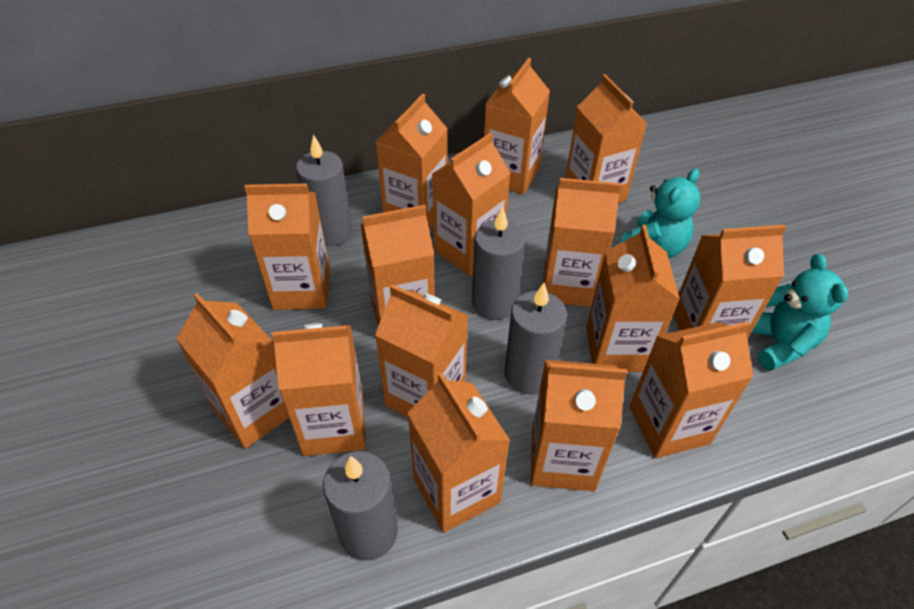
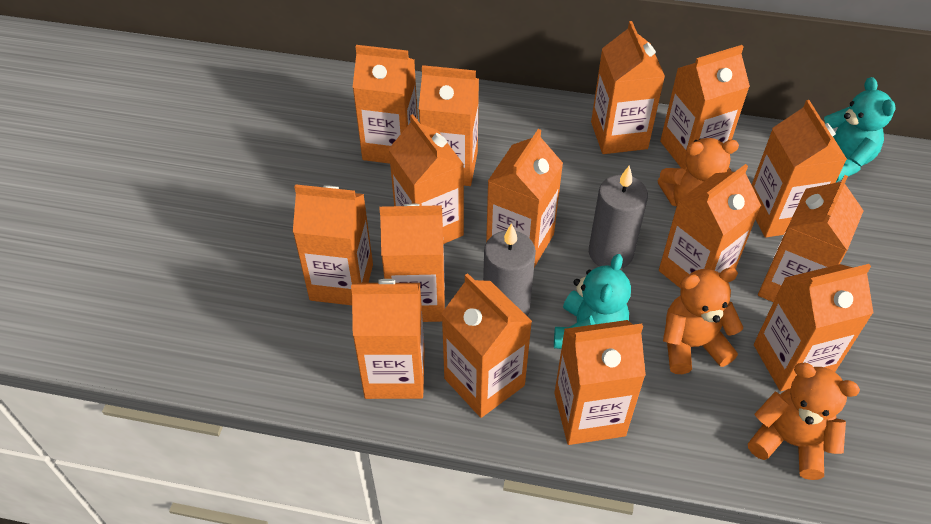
grey candle: [296,134,352,246] [323,451,398,561] [472,207,526,320] [504,283,567,394] = 4 -> [483,223,536,317] [589,166,648,269] = 2
orange teddy bear: none = 0 -> [658,138,739,206] [663,268,744,374] [748,362,860,480] = 3

